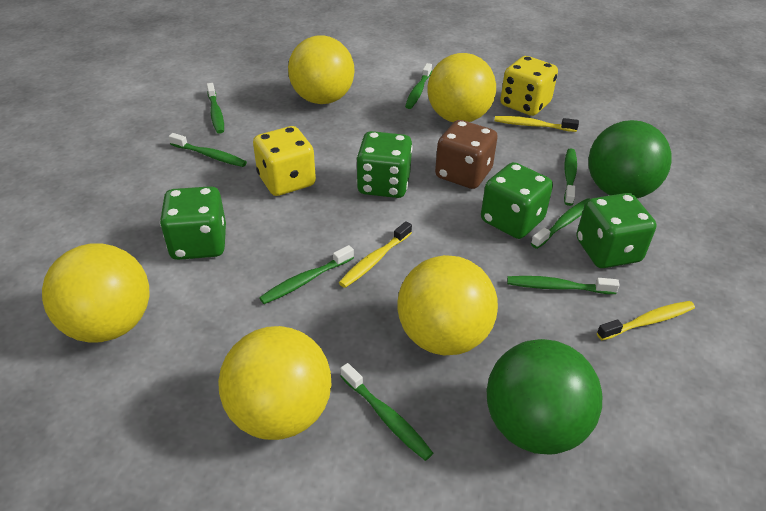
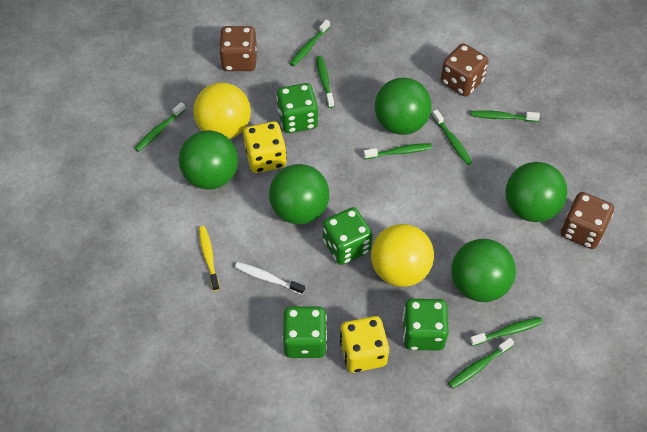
brown dice: [435,120,498,189] = 1 -> [219,26,257,71] [441,43,489,97] [561,192,614,249] = 3
green ball: [487,339,602,455] [588,120,672,198] = 2 -> [179,130,238,190] [269,164,329,224] [375,77,432,135] [451,239,516,302] [505,162,567,222] = 5
white toothbrush: none = 0 -> [235,262,305,295] = 1
yellow ball: [42,243,149,343] [218,326,331,440] [288,35,355,104] [397,255,498,356] [428,53,496,122] = 5 -> [193,82,251,139] [371,224,434,287] = 2
yellow toothbrush: [339,221,412,288] [494,116,579,132] [597,301,695,340] = 3 -> [199,226,220,291] = 1

